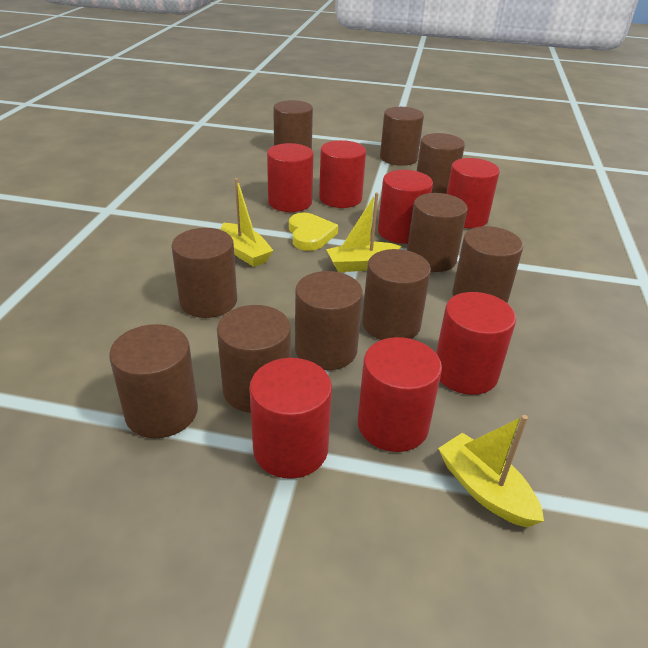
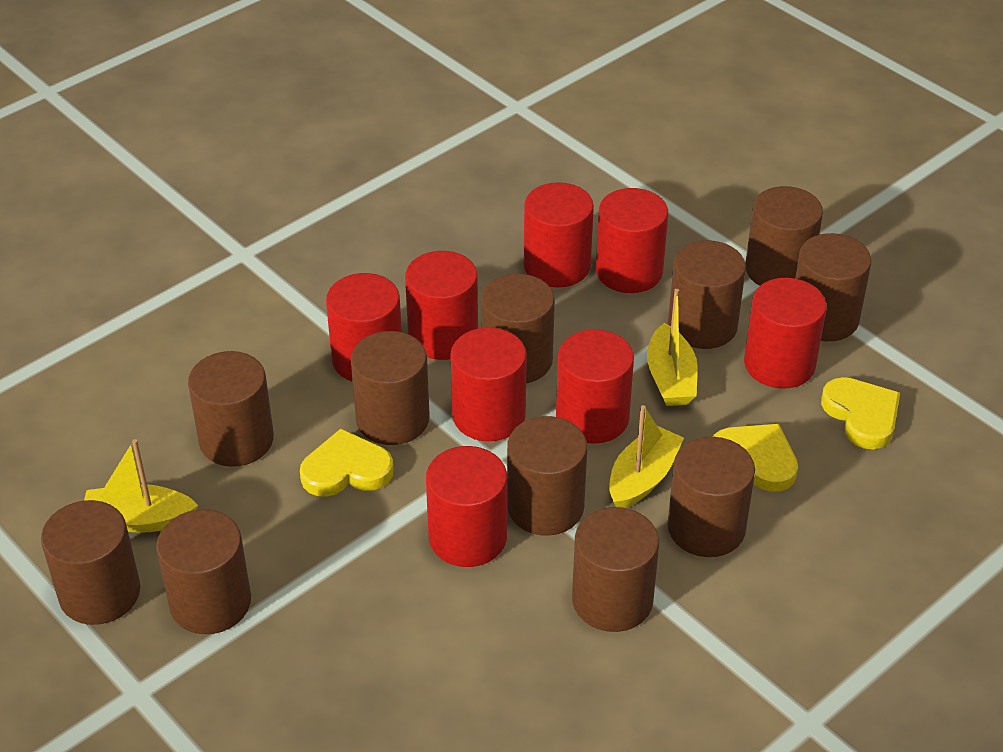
brown cylinder: [109,324,198,438] [172,228,237,318] [217,305,291,413] [273,100,313,150] [295,271,363,370] [362,249,431,340] [380,107,424,166] [407,193,468,272] [417,133,465,194] [453,226,523,303] = 10 -> [41,500,140,625] [156,509,251,634] [188,351,274,467] [351,331,430,445] [481,274,555,383] [507,416,587,536] [572,507,659,632] [667,437,755,557] [668,240,746,349] [745,186,823,286] [795,233,872,341] = 11
red cylinder: [249,358,332,479] [267,143,314,212] [319,140,366,208] [358,337,442,452] [378,170,433,244] [436,292,516,395] [447,158,500,228] = 7 -> [326,273,402,381] [405,251,478,360] [426,446,507,567] [450,327,527,441] [524,182,594,287] [556,329,634,444] [596,188,668,293] [744,278,827,389] = 8
yellow heart: [289,213,338,251] = 1 -> [300,429,393,497] [713,424,798,492] [821,377,900,449] = 3

